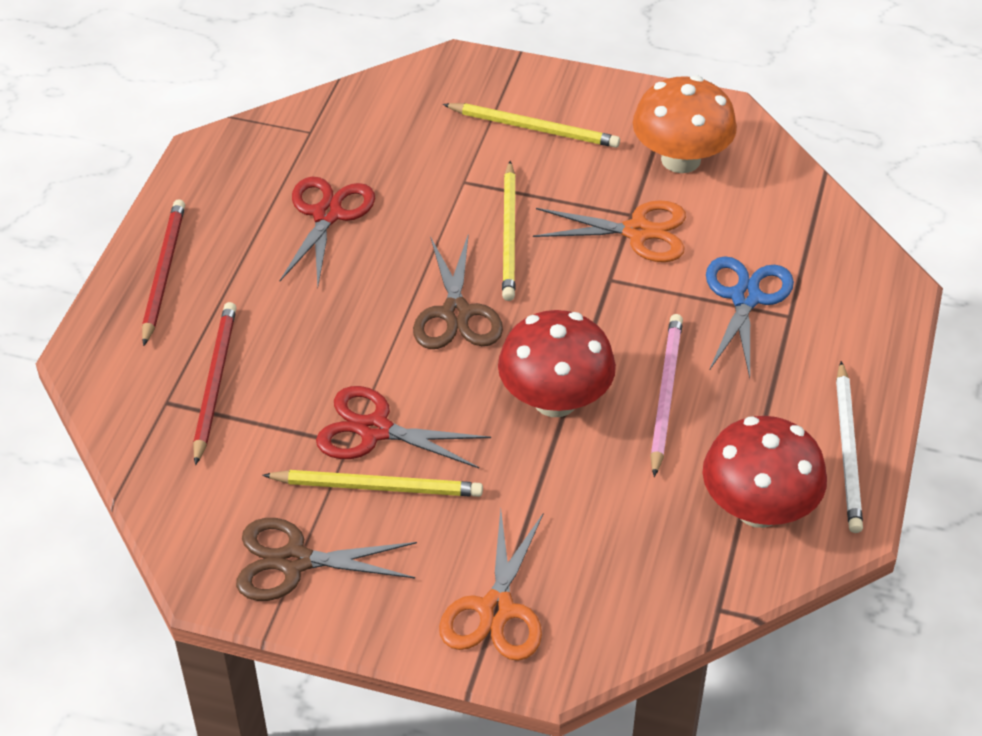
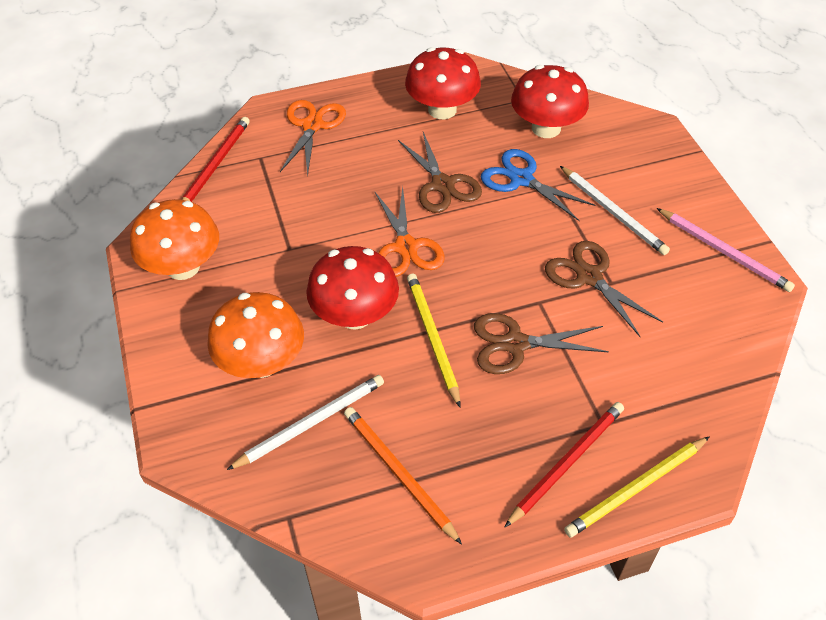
brown scissors: [236,518,417,601] [413,233,503,349] = 2 -> [398,132,482,213] [474,313,609,374] [545,241,663,337] = 3
orange mushroom: [633,75,737,173] = 1 -> [130,199,219,280] [207,292,304,378] = 2
orange pencil: none = 0 -> [344,407,462,544] = 1
red mushroom: [498,310,616,417] [702,416,827,528] = 2 -> [306,246,399,330] [405,47,481,119] [511,65,589,138] = 3
red scissors: [280,177,375,286] [316,386,491,468] = 2 -> none = 0
white pencil: [836,361,863,533] = 1 -> [227,375,384,470] [560,166,670,255] = 2
yellow pencil: [262,470,483,497] [443,103,620,148] [502,161,516,301] = 3 -> [407,274,460,407] [564,437,709,538] = 2

